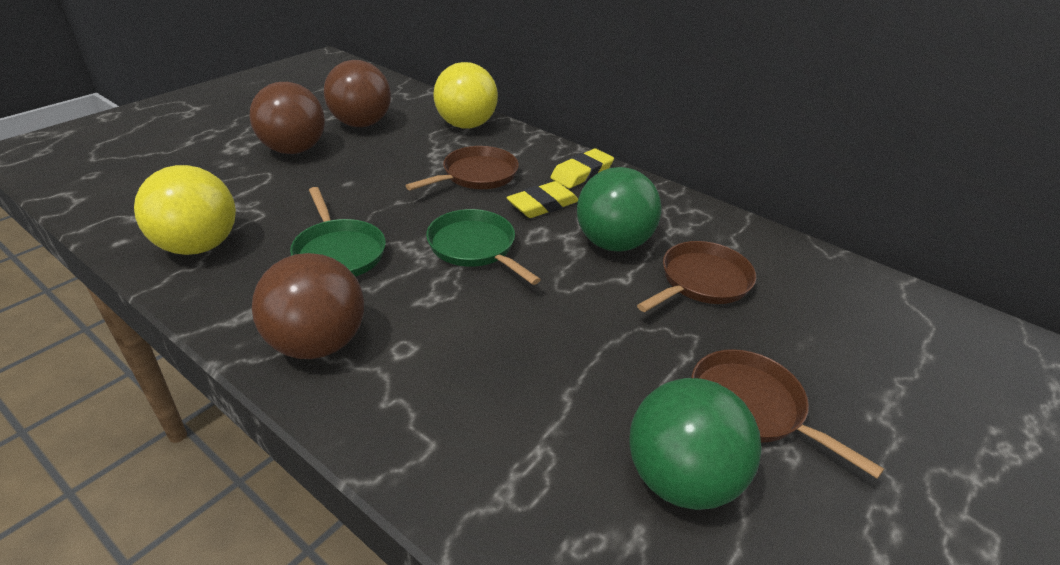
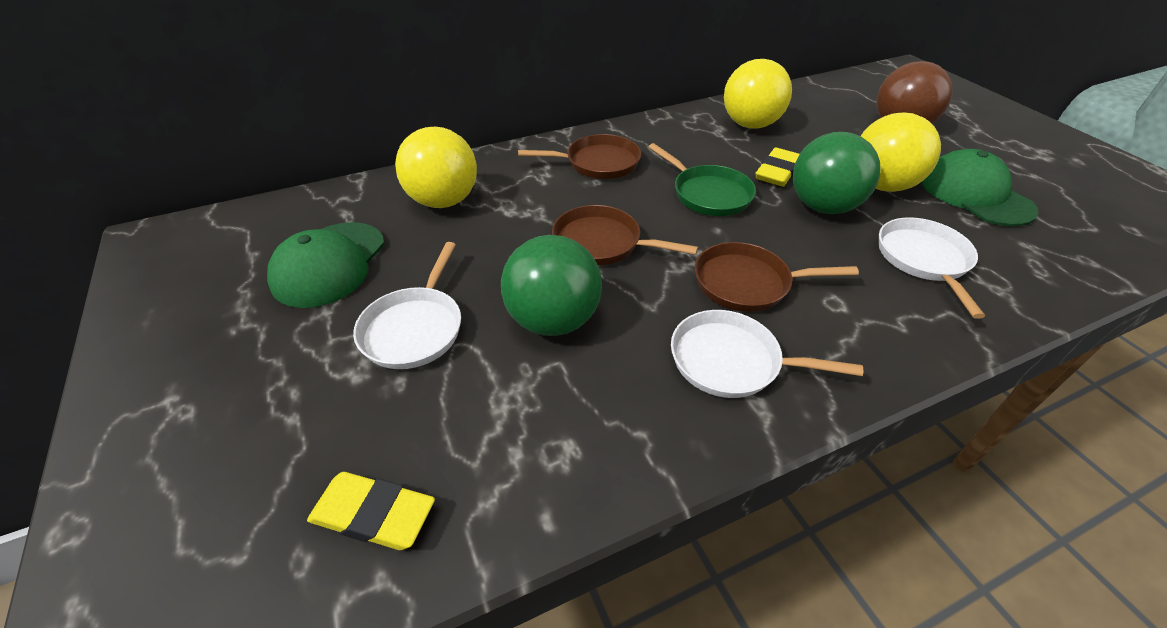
brown ball: [250,82,325,154] [252,253,364,359] [324,60,391,127] = 3 -> [876,61,953,124] = 1
green cap: none = 0 -> [267,222,385,308] [922,149,1038,226] = 2
green pan: [290,187,386,277] [426,209,541,285] = 2 -> [648,143,756,216] = 1
white pan: none = 0 -> [353,242,461,369] [671,310,863,398] [879,217,985,319] = 3
yellow ball: [134,165,236,255] [433,62,498,129] = 2 -> [395,127,477,208] [724,59,792,129] [861,113,941,192] = 3

